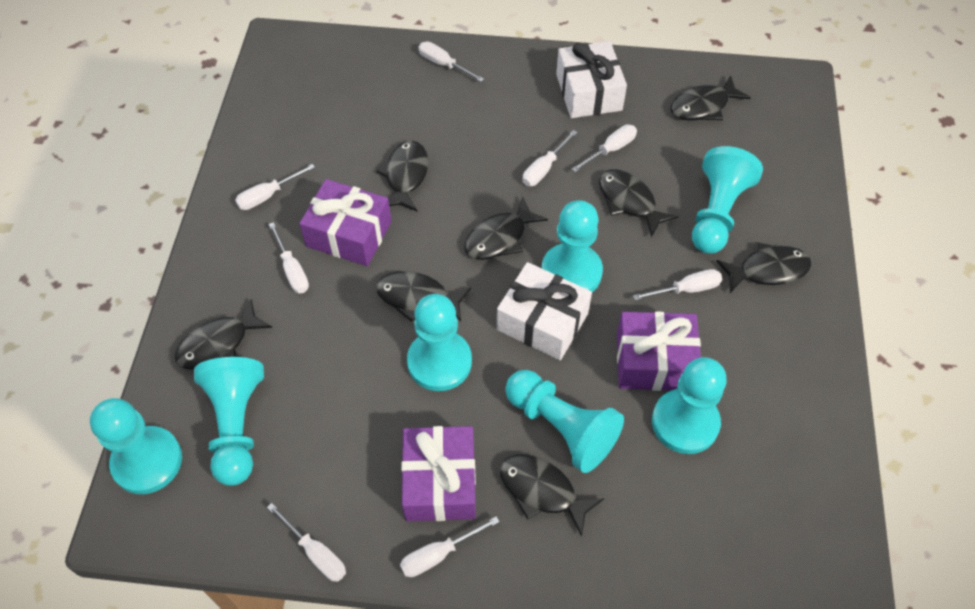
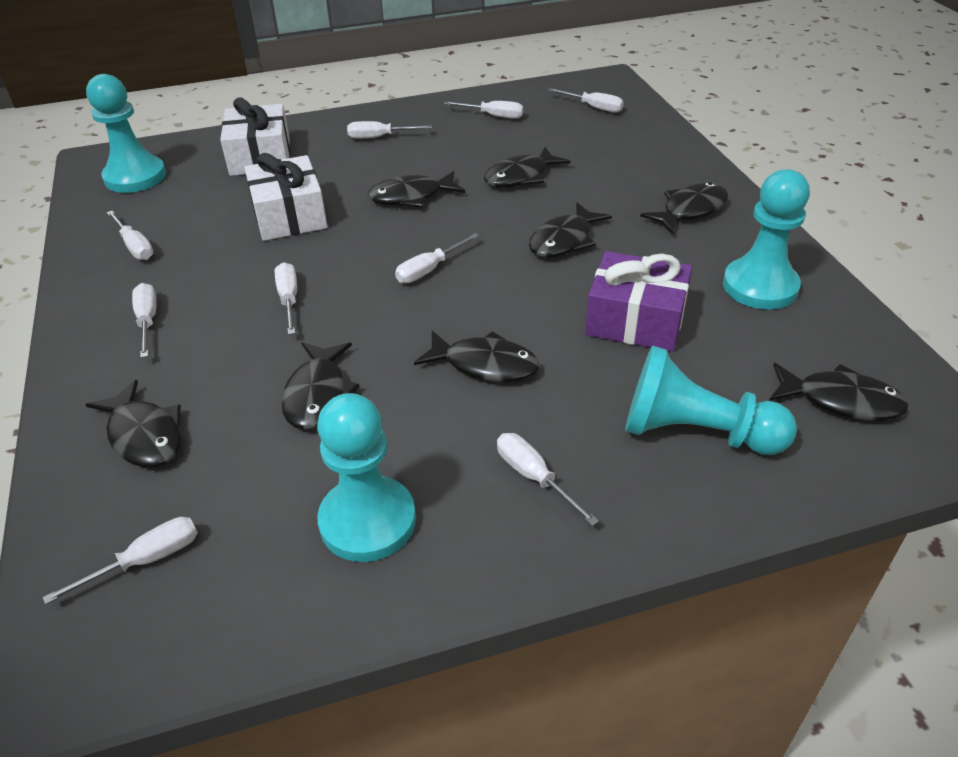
purple gift: [299,179,392,266] [401,426,476,521] [617,311,701,391] = 3 -> [585,251,692,352] = 1
turquoise pawn: [90,398,182,494] [194,357,264,486] [407,294,472,391] [505,370,624,473] [542,200,603,292] [652,357,727,454] [692,146,763,254] = 7 -> [86,74,166,193] [317,393,416,562] [625,345,797,455] [723,169,810,310] = 4
white screwdriver: [235,164,315,210] [267,503,346,582] [269,222,309,293] [400,516,500,577] [418,42,484,82] [522,130,578,186] [571,125,637,172] [633,269,722,300] = 8 -> [42,517,198,605] [106,211,154,260] [132,283,157,358] [275,262,297,335] [347,121,432,139] [395,233,479,283] [444,101,524,119] [497,433,599,526] [548,88,624,112] = 9

